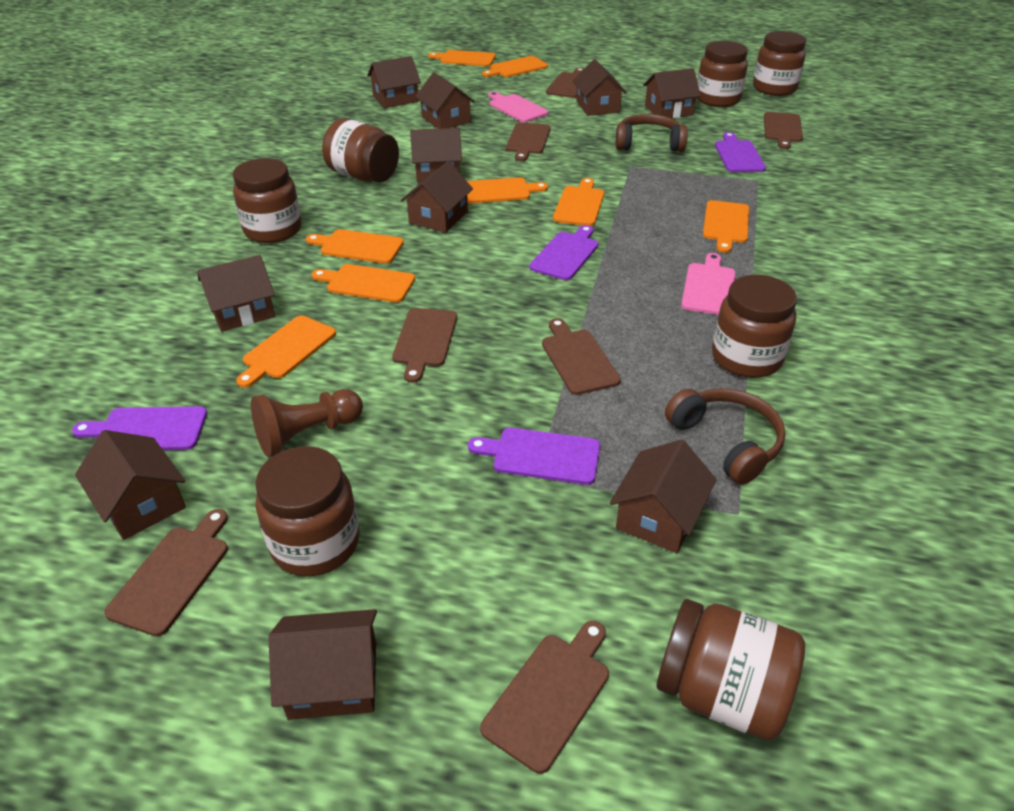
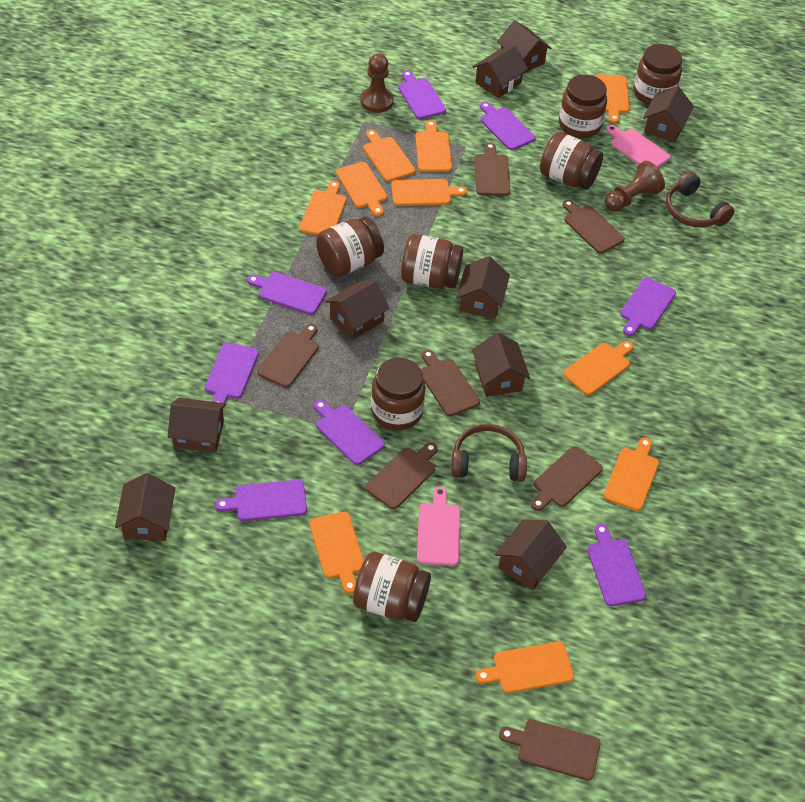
brown house: [75,430,186,540] [197,255,275,332] [268,609,377,720] [367,56,421,108] [401,161,473,233] [410,128,462,183] [415,72,475,129] [573,60,627,116] [610,440,717,553] [643,68,701,118] = 10 -> [115,473,175,541] [168,398,226,453] [325,280,389,340] [456,256,510,318] [472,332,530,397] [473,45,528,98] [495,519,567,590] [497,20,551,73] [643,86,694,142] = 9
brown pawn: [251,389,363,457] = 1 -> [360,54,394,113] [604,161,665,212] = 2
orange cutting board: [236,315,336,388] [306,229,404,264] [312,264,415,303] [428,50,496,66] [467,177,548,204] [482,56,548,77] [553,178,604,226] [703,200,749,253] = 8 -> [299,181,346,235] [309,512,364,594] [336,162,387,216] [363,130,415,182] [391,179,467,206] [415,120,452,172] [475,642,574,693] [563,341,633,395] [596,74,630,123] [603,438,659,511] = 10
purple cutting board: [72,406,207,450] [468,428,600,485] [529,225,598,280] [715,132,766,172] = 4 -> [205,342,259,403] [215,480,307,521] [247,272,327,315] [314,400,385,465] [398,70,446,119] [480,102,536,150] [587,524,646,606] [620,277,676,336] = 8

